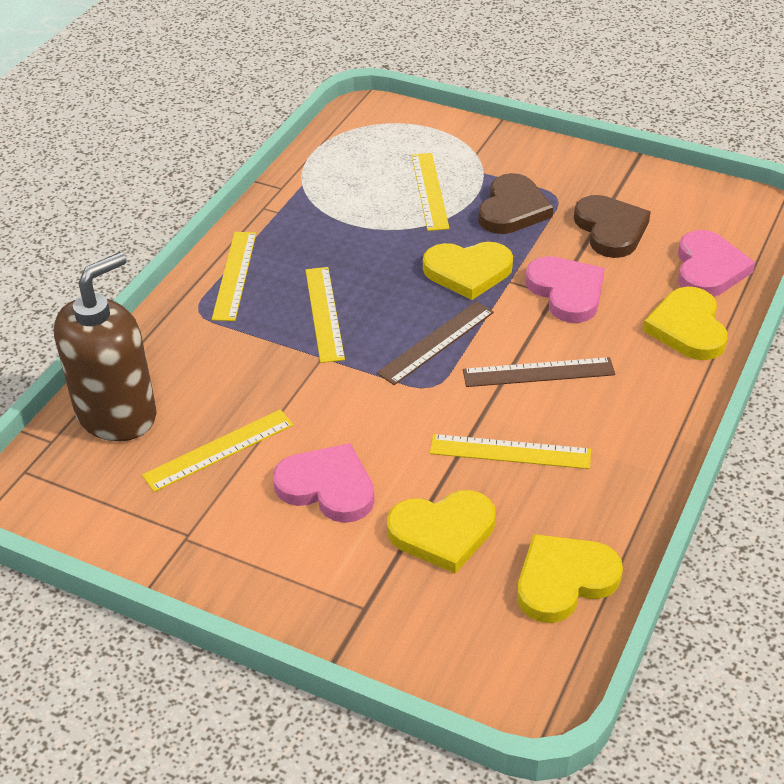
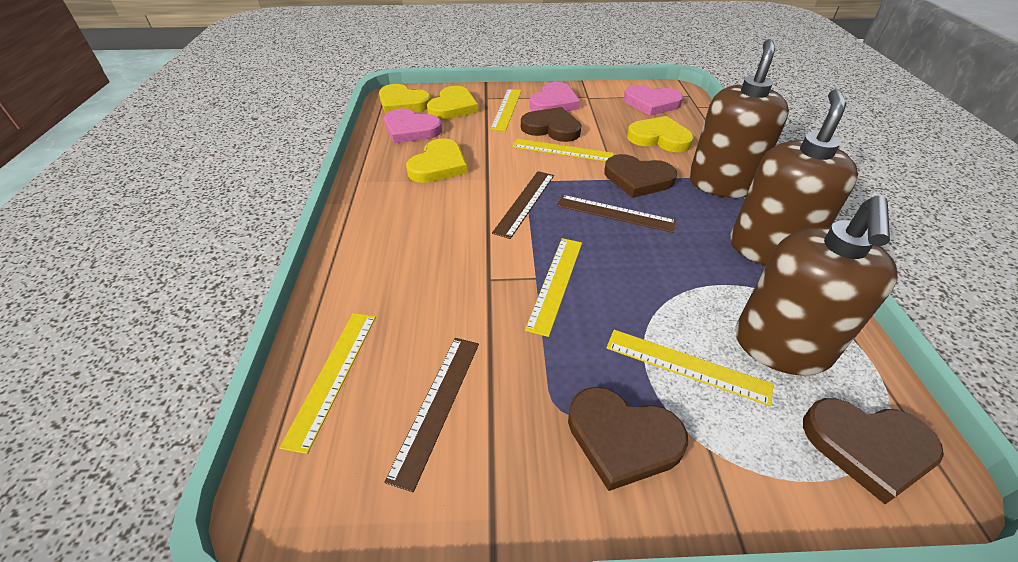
brown heart: [478,173,553,234] [574,195,651,258] = 2 -> [521,107,581,142] [568,387,688,491] [604,154,677,198] [803,398,944,504] = 4
brown ruler: [377,301,494,385] [463,357,615,387] = 2 -> [384,338,479,492] [492,171,554,239] [557,195,677,233] = 3
brown soap dispenser: [54,252,156,441] = 1 -> [689,39,789,198] [731,89,858,266] [735,196,898,376] = 3

